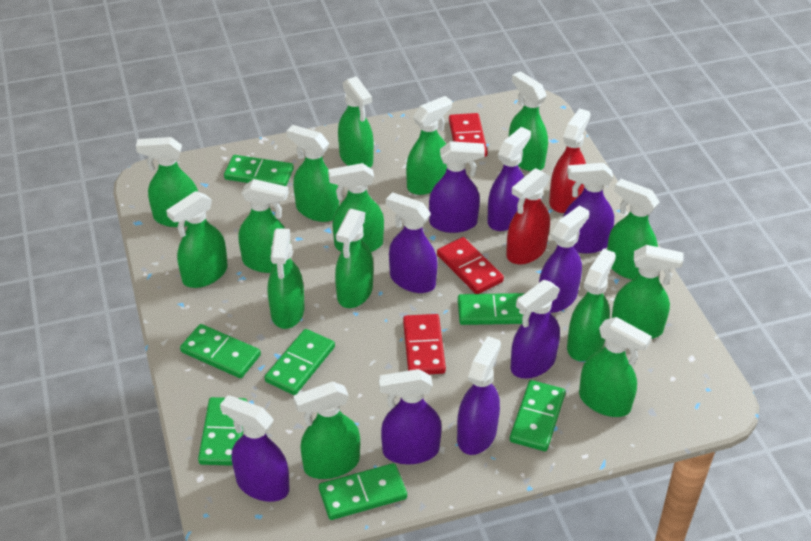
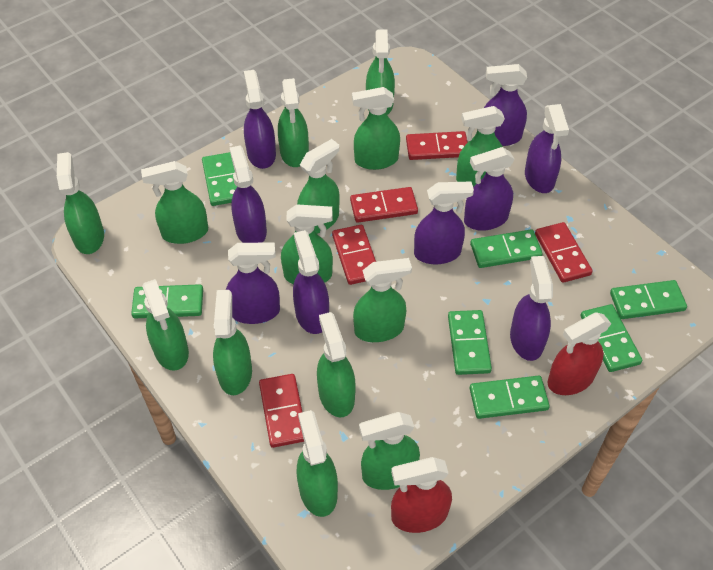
green spray bottle: [136,137,198,227] [166,191,228,288] [238,179,291,273] [268,228,305,329] [287,125,339,222] [293,382,360,479] [328,163,384,252] [335,208,373,308] [338,76,374,168] [406,96,452,195] [509,71,548,171] [567,248,616,361] [579,317,652,417] [607,179,659,280] [612,245,684,339] = 15 -> [57,152,104,254] [141,161,208,244] [142,279,189,371] [213,290,252,395] [278,78,309,167] [281,204,333,284] [297,139,340,234] [297,410,338,517] [317,312,356,417] [352,87,400,170] [353,258,412,342] [359,412,420,490] [366,29,395,115] [456,106,505,187] = 14
red domino: [403,314,446,374] [437,237,504,294] [449,113,488,157] = 3 -> [259,374,304,448] [332,225,376,285] [350,187,418,223] [406,131,468,160] [535,222,593,283] = 5

